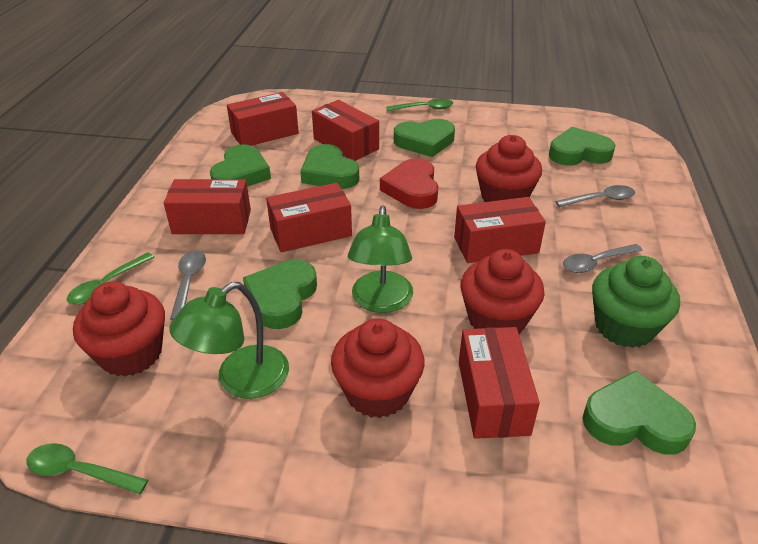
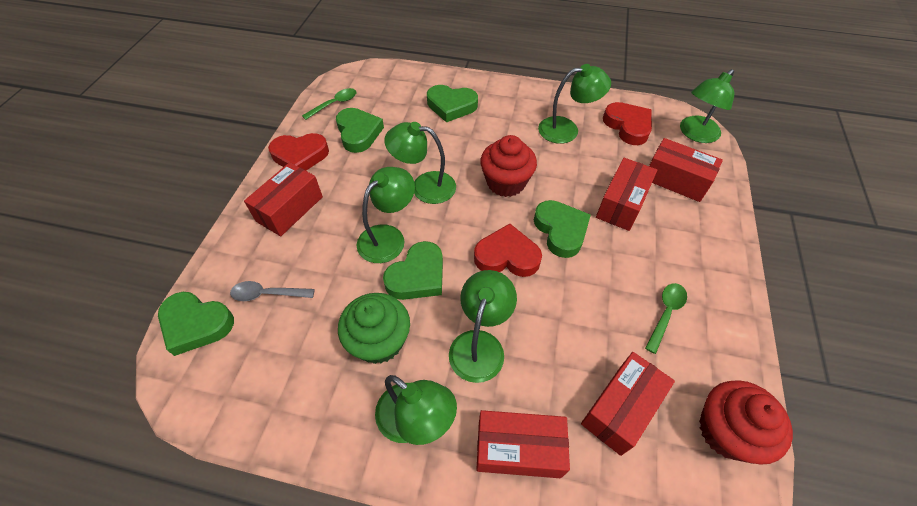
green heart: [210,144,271,187] [243,260,317,329] [300,144,359,189] [394,119,455,157] [549,127,616,166] [582,371,696,455] = 6 -> [158,292,234,356] [336,108,384,153] [383,241,443,300] [427,85,478,123] [534,200,591,258] = 5
green lamp: [170,282,289,399] [348,206,413,313] = 2 -> [357,167,415,263] [375,375,457,445] [384,122,456,204] [449,270,517,383] [538,64,611,144] [680,69,734,143] = 6
green spoon: [26,443,148,494] [67,252,154,305] [386,99,453,111] = 3 -> [302,88,357,120] [645,283,687,354] = 2
grey spoon: [170,251,206,320] [555,185,635,208] [563,244,643,273] = 3 -> [230,281,315,301] = 1
red box: [164,179,251,234] [227,92,299,146] [266,183,352,252] [312,100,379,161] [454,197,546,263] [459,327,540,439] = 6 -> [244,162,323,236] [476,410,570,478] [581,352,675,456] [596,158,657,231] [649,138,723,202] = 5
red cupcake: [73,281,165,377] [331,318,425,418] [460,249,545,334] [476,135,542,202] = 4 -> [480,135,537,197] [699,380,793,465] = 2
red heart: [380,158,438,209] = 1 -> [268,133,329,171] [474,224,542,277] [603,102,652,145] = 3

